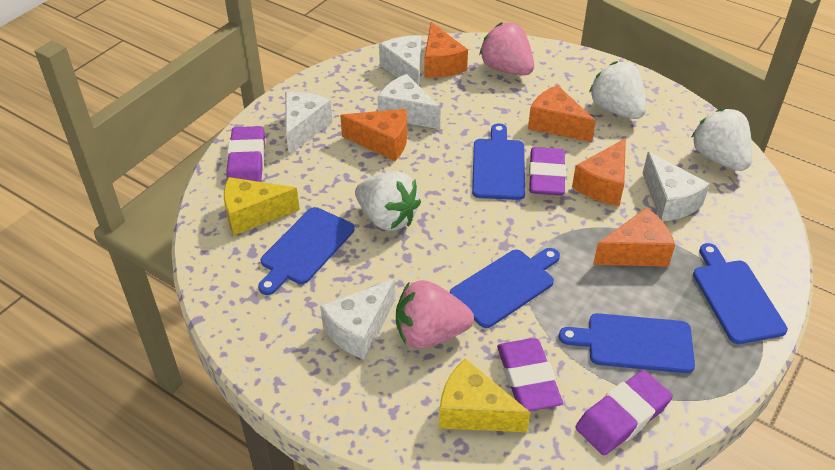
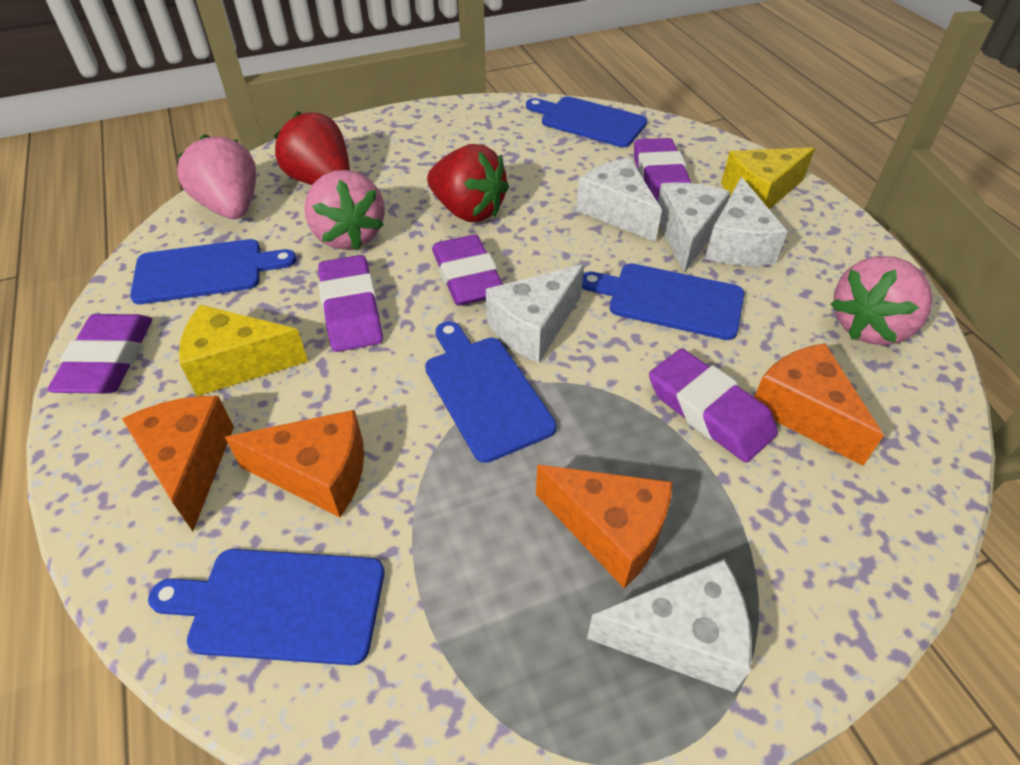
orange cheese: [340,109,407,161] [424,22,468,78] [528,85,596,142] [572,138,626,206] [593,207,675,267] = 5 -> [122,396,234,531] [225,410,364,517] [536,465,673,588] [754,343,884,466] = 4
pink strawberry: [396,280,474,349] [479,22,534,75] = 2 -> [177,134,256,219] [304,170,385,250] [830,256,932,345] = 3
purple eraser: [226,126,265,182] [497,338,563,411] [529,147,566,196] [575,370,673,455] = 4 -> [47,314,152,394] [318,255,383,352] [432,234,503,306] [634,138,691,202] [649,348,778,463] = 5
red strawberry: none = 0 -> [274,111,350,185] [427,144,509,222] = 2
white strawberry: [355,171,421,231] [589,61,646,119] [691,108,752,171] = 3 -> none = 0

